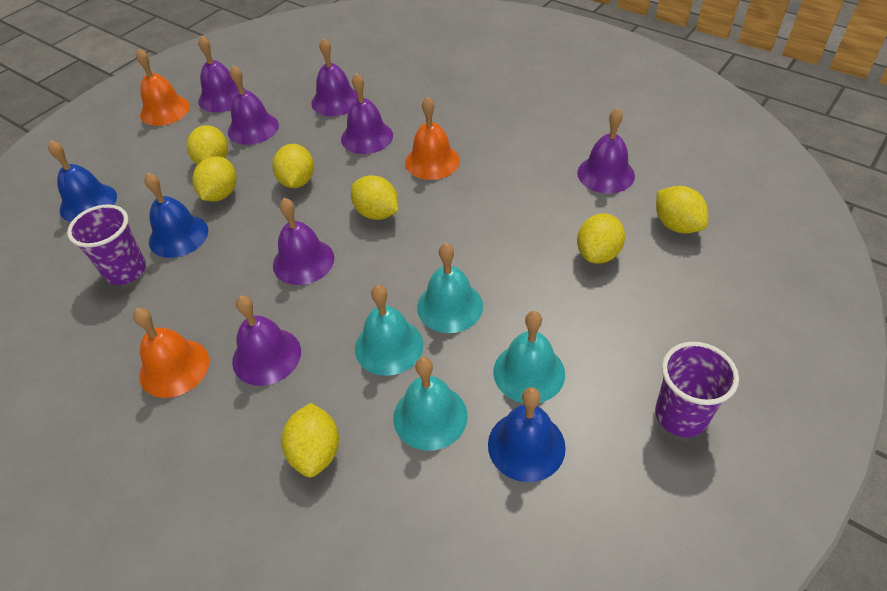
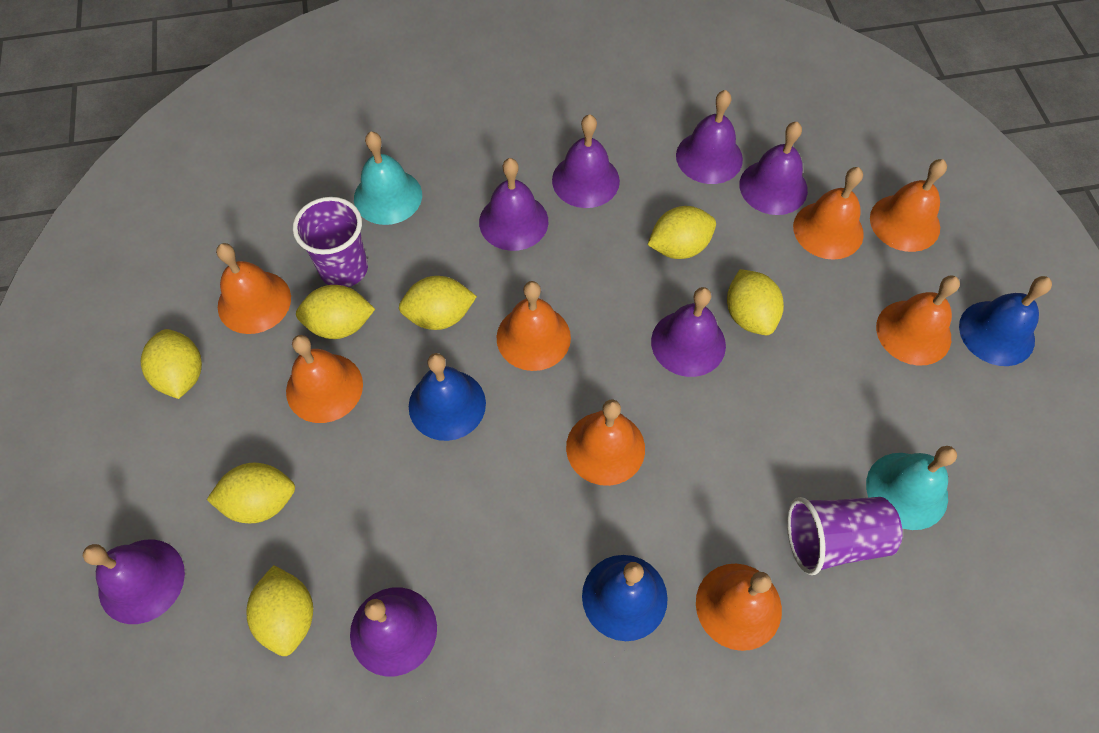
orange bell: [133,308,209,398] [136,48,190,126] [405,97,460,180] = 3 -> [216,243,291,334] [286,335,363,423] [496,281,571,371] [566,400,645,486] [696,564,782,651] [793,167,864,260] [870,159,947,252] [876,275,960,365] = 8
turquoise bell: [355,285,423,376] [393,357,467,451] [417,243,483,333] [493,311,565,403] = 4 -> [354,132,422,225] [866,446,957,530] = 2

